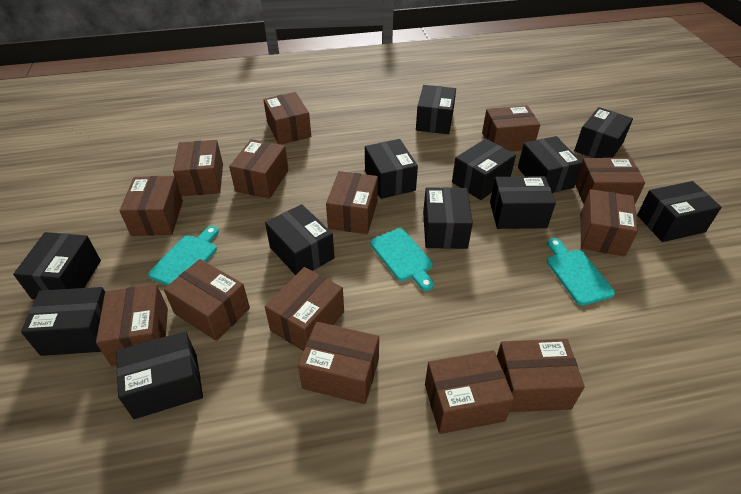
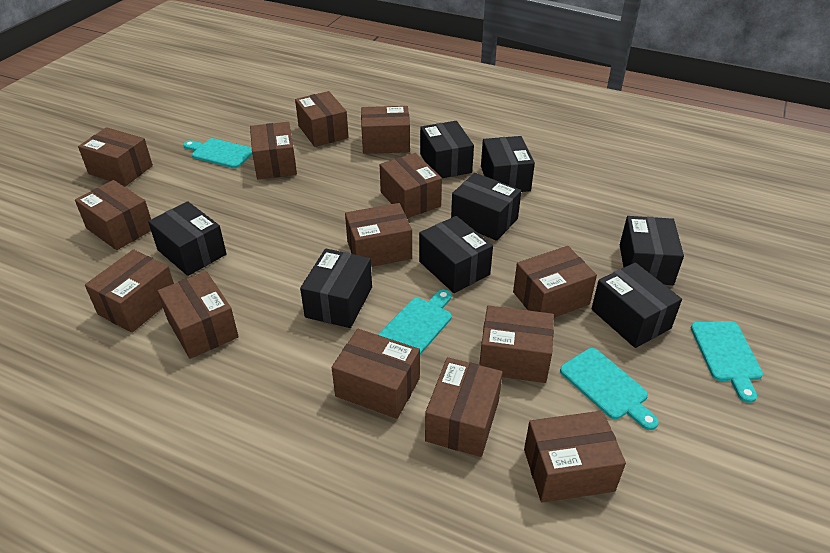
black box: [13,232,101,299] [21,287,105,356] [116,331,203,419] [265,204,334,275] [365,139,418,199] [416,85,456,134] [423,187,473,249] [452,139,516,200] [490,176,556,229] [518,136,583,193] [574,107,633,158] [637,181,722,242] = 12 -> [148,201,227,276] [300,249,372,328] [419,216,493,293] [420,121,474,178] [451,173,521,241] [481,136,535,192] [591,262,682,348] [620,216,684,285] = 8
turquoise cutting board: [148,226,219,286] [370,228,434,291] [547,238,615,306] = 3 -> [183,138,252,168] [378,289,451,355] [560,348,659,430] [691,321,763,403] = 4

